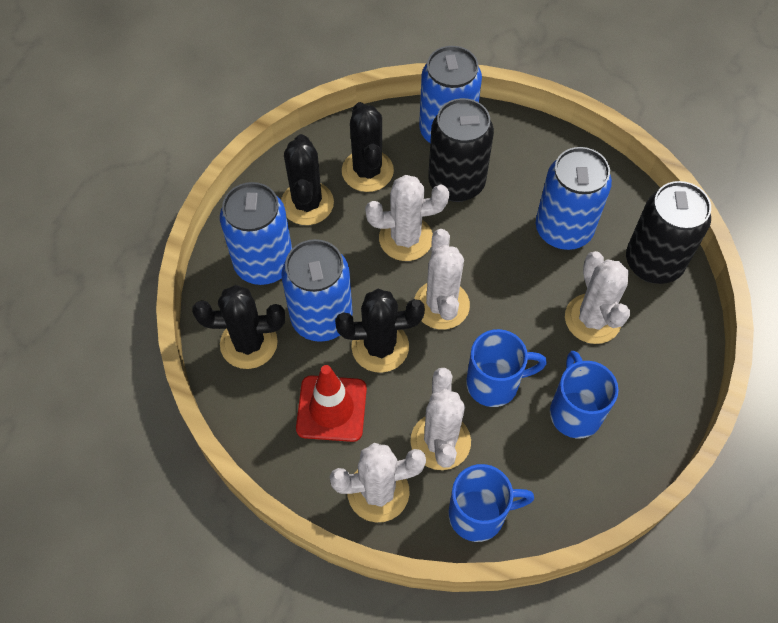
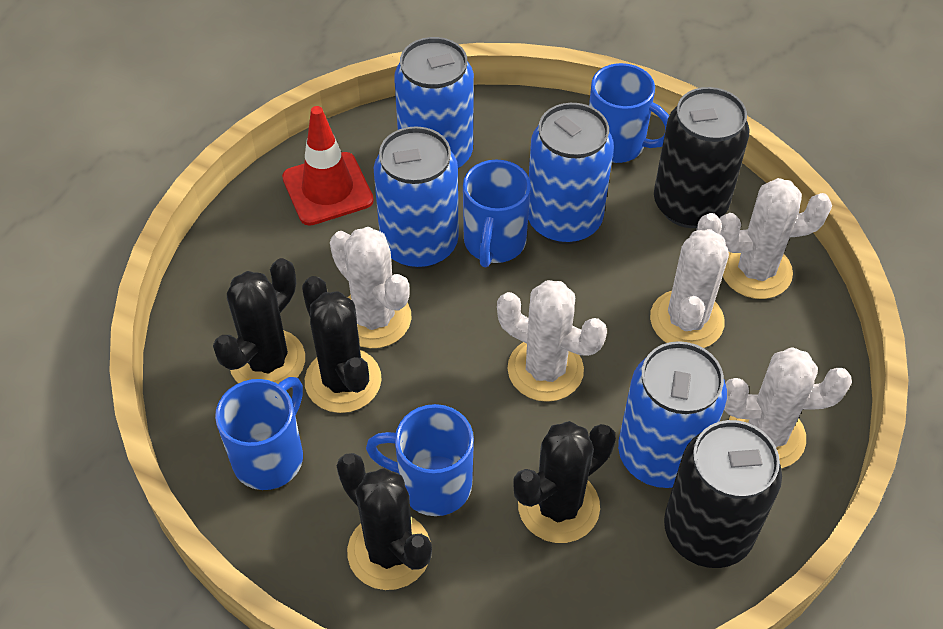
blue mug: [448,464,534,542] [466,329,547,407] [550,351,619,439] = 3 -> [215,377,303,490] [366,404,474,516] [463,160,531,267] [589,63,669,163] = 4

